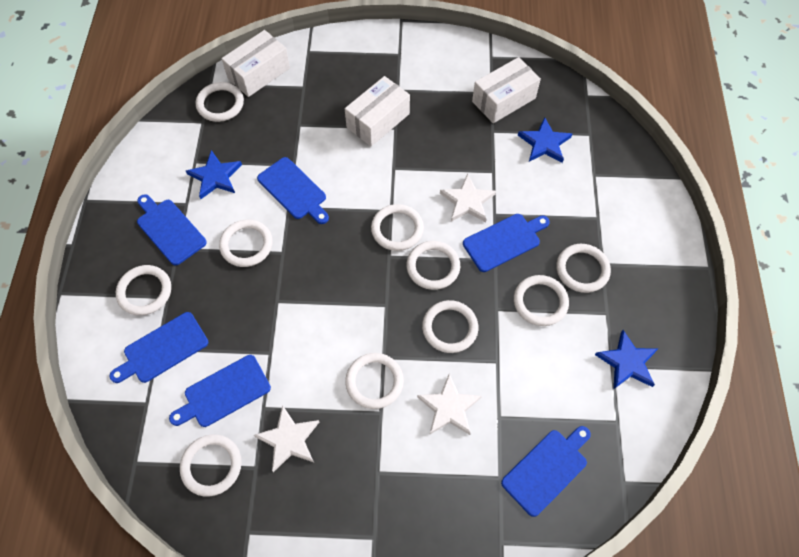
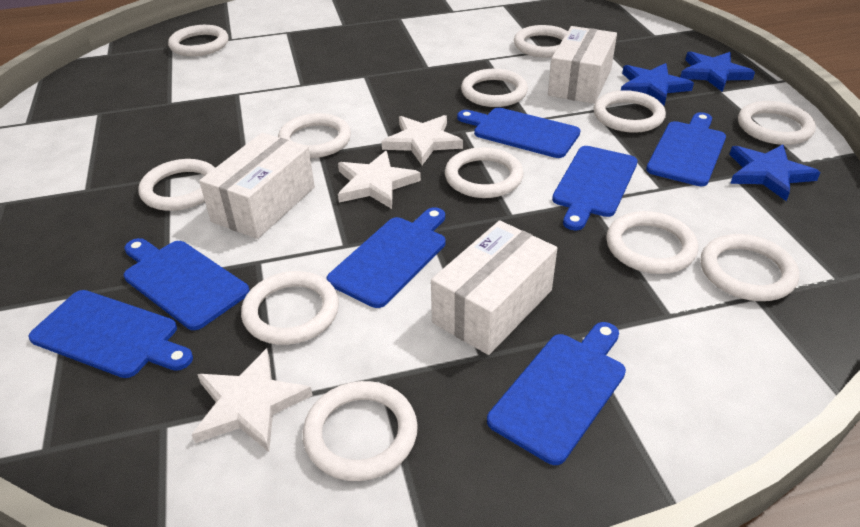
blue cutting board: [109,312,208,383] [137,194,207,266] [169,355,271,427] [257,157,329,224] [463,214,550,272] [501,426,591,517] = 6 -> [28,290,193,378] [124,238,250,330] [326,207,446,308] [457,108,580,158] [487,322,626,465] [552,146,638,231] [646,112,726,186] = 7
white ring: [116,265,171,316] [180,434,242,497] [196,82,244,122] [219,219,273,267] [345,353,404,409] [371,204,424,251] [407,241,460,290] [422,300,478,353] [514,275,569,326] [556,244,611,293] = 10 -> [138,159,215,211] [168,25,229,56] [241,271,339,345] [278,113,351,158] [303,381,418,481] [445,147,524,198] [461,69,528,107] [514,25,568,58] [594,90,666,133] [606,211,698,274] [701,234,799,301] [738,101,816,145] = 12

